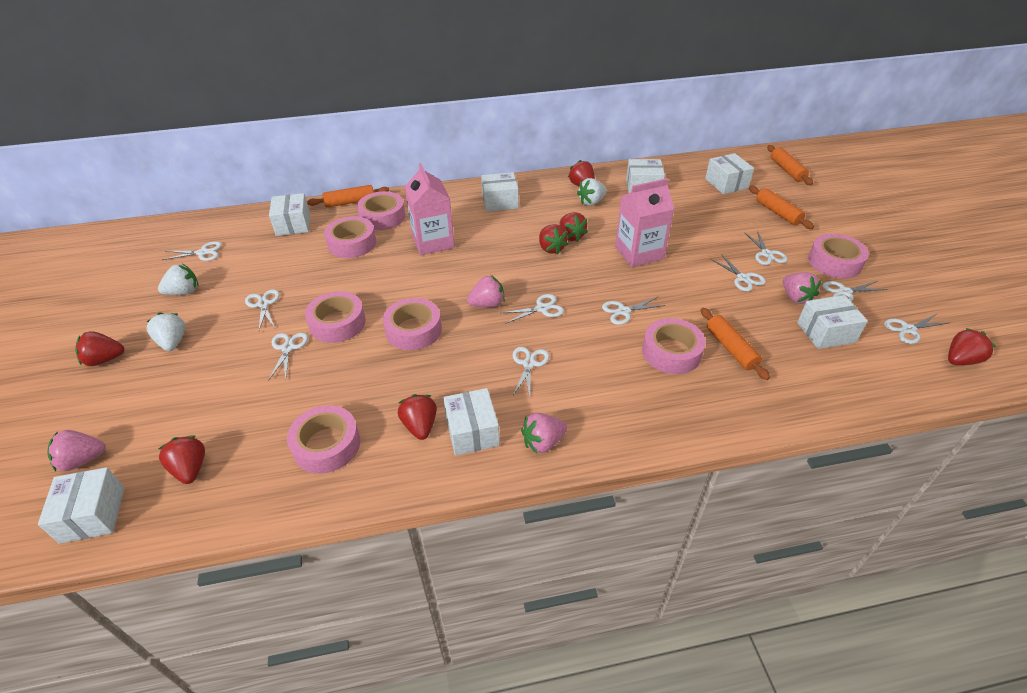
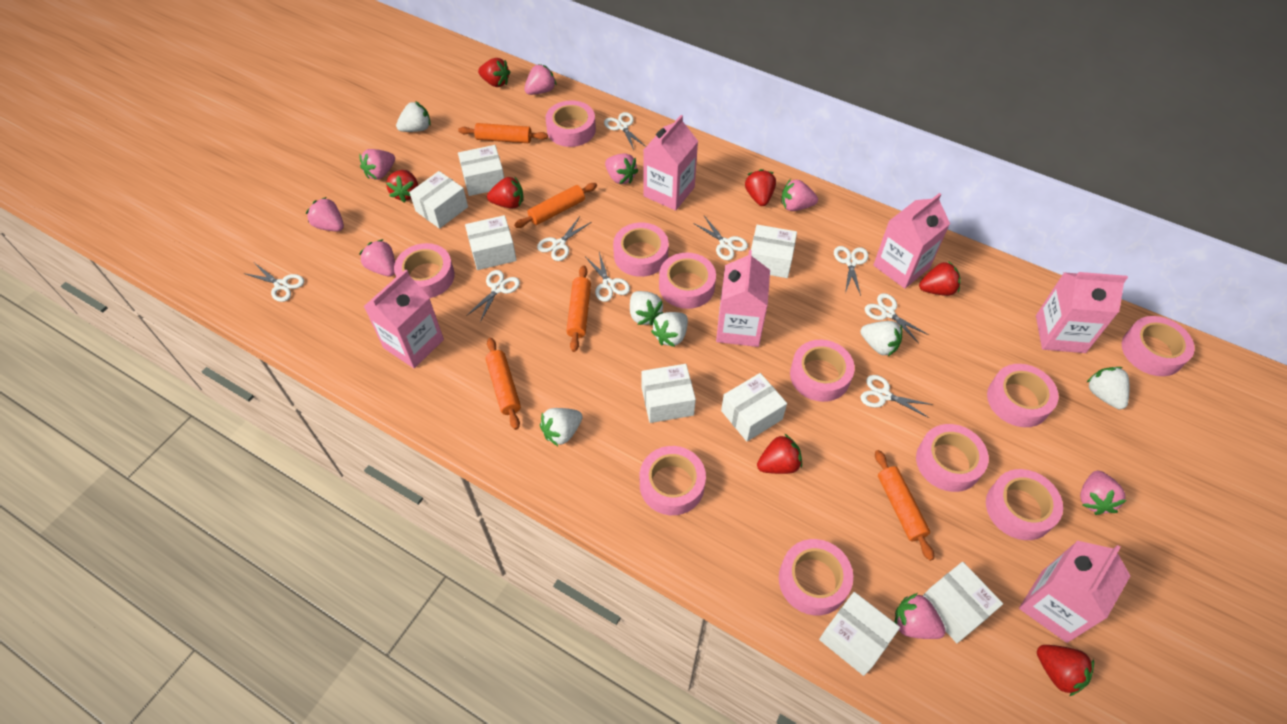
orange rolling pin: [307,185,389,207] [701,308,770,380] [749,186,814,229] [767,145,813,185] = 4 -> [458,123,548,143] [486,338,521,430] [514,183,597,228] [566,265,591,352] [875,450,934,561] = 5
pink carton: [404,163,455,255] [615,178,674,267] = 2 -> [363,270,444,368] [643,115,698,211] [716,250,770,347] [873,193,950,289] [1019,541,1130,643] [1036,272,1128,353] = 6
pink strawberry: [48,430,106,471] [467,275,505,307] [521,413,567,453] [783,272,821,304] = 4 -> [306,197,344,231] [359,149,395,180] [359,239,395,276] [524,64,557,95] [605,153,638,184] [781,179,818,211] [894,593,946,639] [1080,471,1126,515] = 8
pink tape: [287,405,360,473] [305,291,366,343] [324,216,376,258] [357,191,405,230] [383,298,442,350] [642,318,706,374] [808,234,869,278] = 7 -> [394,243,455,298] [545,100,596,147] [613,223,669,277] [640,446,706,515] [659,253,716,309] [779,539,853,615] [790,340,855,402] [916,424,989,492] [986,469,1063,540] [987,364,1059,427] [1122,316,1195,376] = 11
white box: [38,467,124,544] [269,193,310,236] [443,388,500,456] [481,172,519,212] [626,159,665,193] [705,153,754,194] [797,295,868,349] = 7 -> [409,171,468,229] [458,145,504,196] [465,215,517,270] [641,364,696,423] [721,373,787,441] [751,225,797,278] [819,592,900,676] [923,562,1003,643] = 8
white scissors: [162,242,222,261] [245,289,280,330] [269,333,308,380] [501,294,564,324] [513,347,550,398] [602,297,666,325] [711,254,766,291] [744,231,788,265] [823,281,887,302] [884,314,948,344] = 10 -> [243,263,304,302] [467,270,520,322] [537,216,591,261] [586,252,630,302] [604,112,646,150] [693,216,748,260] [834,246,868,296] [860,375,933,418] [865,293,929,343] = 9
white strawberry: [146,313,185,351] [158,263,199,295] [577,178,607,206] = 3 -> [396,101,431,132] [540,408,583,446] [630,291,663,326] [651,312,688,347] [860,321,902,356] [1086,367,1130,409] = 6

